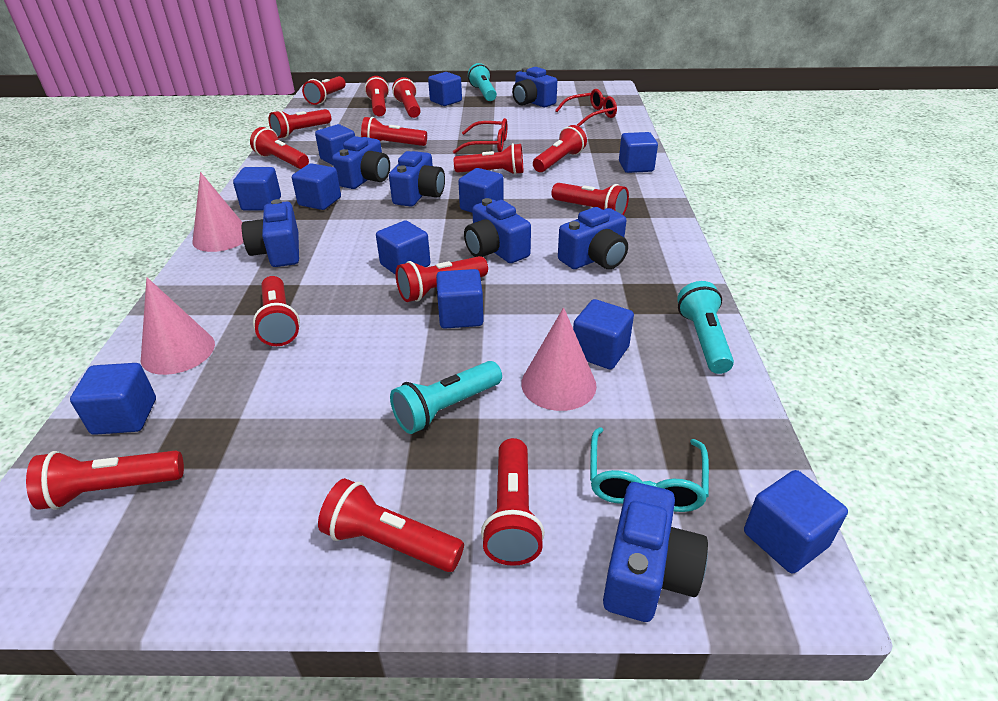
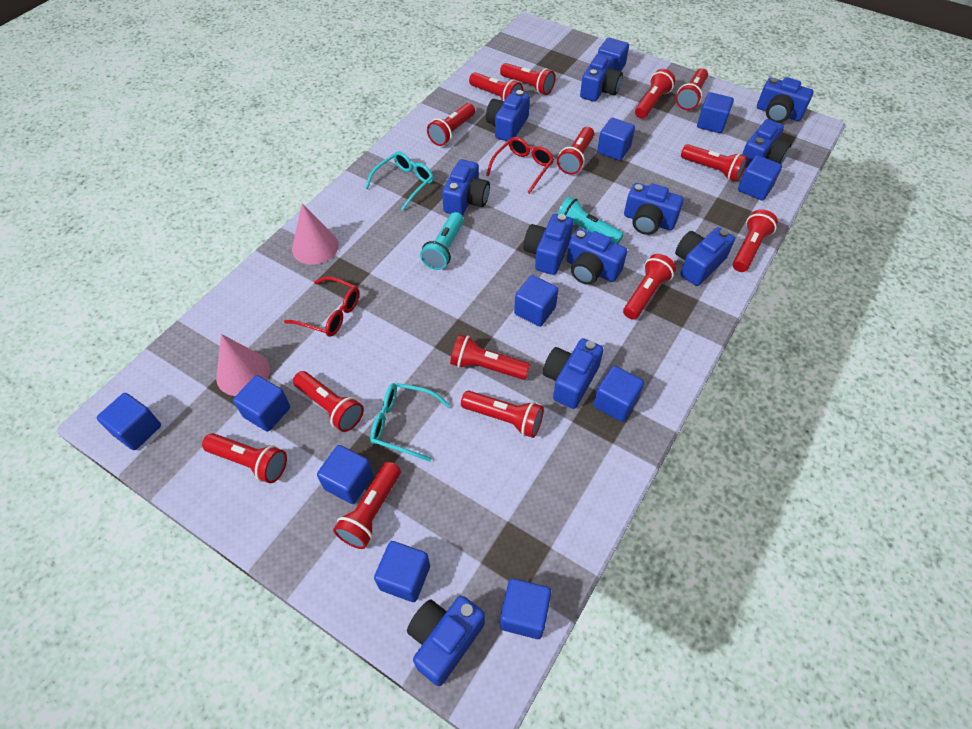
blue camera: [241,199,299,267] [332,136,390,189] [389,151,445,207] [464,198,531,263] [512,67,557,107] [558,207,628,269] [603,482,708,622] = 7 -> [407,596,485,686] [442,159,490,216] [486,90,530,141] [523,214,573,275] [543,338,604,409] [567,229,627,285] [580,53,623,102] [624,183,684,235] [675,227,735,286] [742,119,791,168] [757,77,814,123] = 11
pink cone: [141,277,215,375] [193,172,244,252] [521,307,597,411] = 3 -> [216,334,270,396] [292,203,339,265] = 2
turquoise flashlight: [390,361,502,434] [468,63,497,101] [677,281,734,374] = 3 -> [420,212,464,270] [557,196,624,244] = 2
turquoise glasses: [590,427,709,512] = 1 -> [365,151,434,210] [370,383,450,461] = 2

